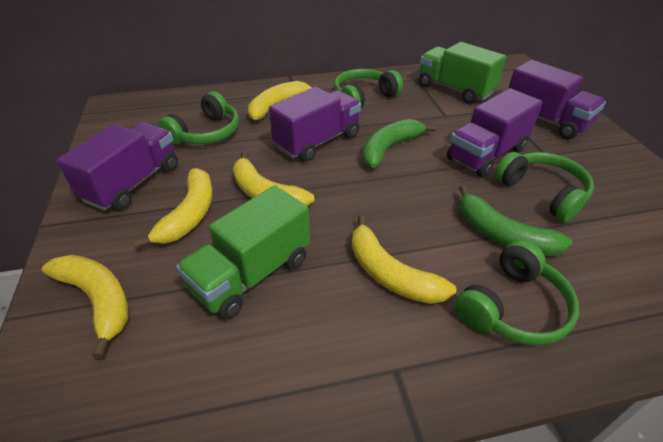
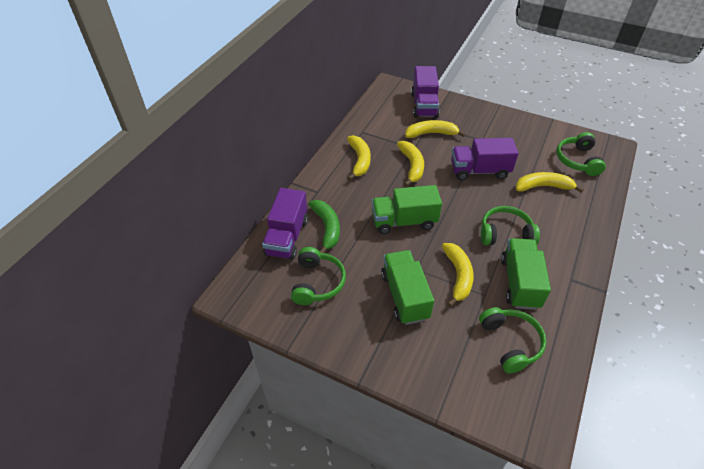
green banana: [362,119,436,168] [459,185,573,256] = 2 -> [309,200,340,253] = 1
green truck: [176,185,310,320] [419,42,506,104] = 2 -> [372,185,442,234] [381,250,434,325] [501,238,551,310] = 3
purple truck: [57,123,178,211] [269,87,361,162] [447,88,543,177] [508,60,606,139] = 4 -> [262,188,308,260] [411,66,439,118] [451,138,518,181] = 3

